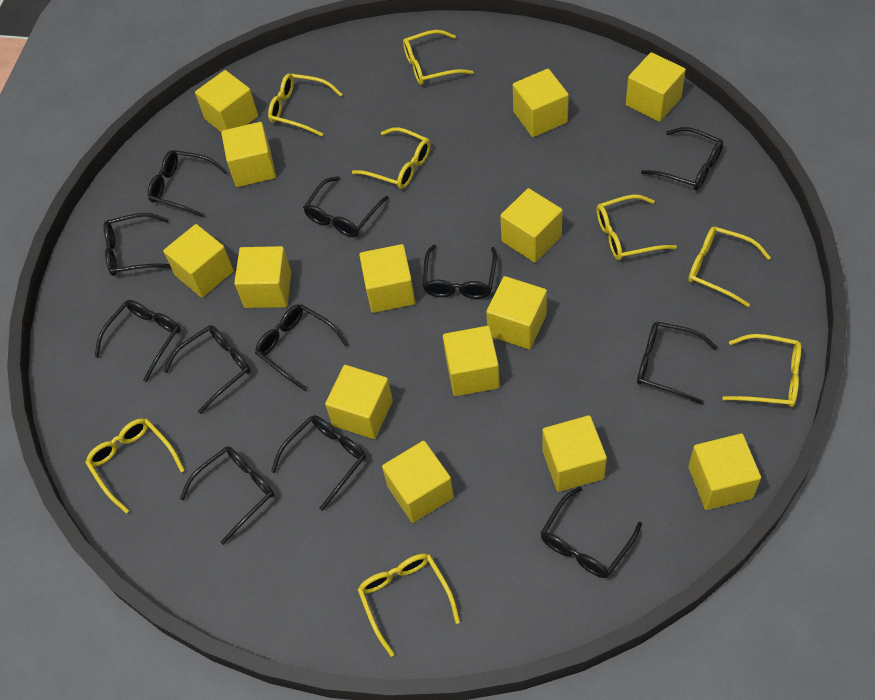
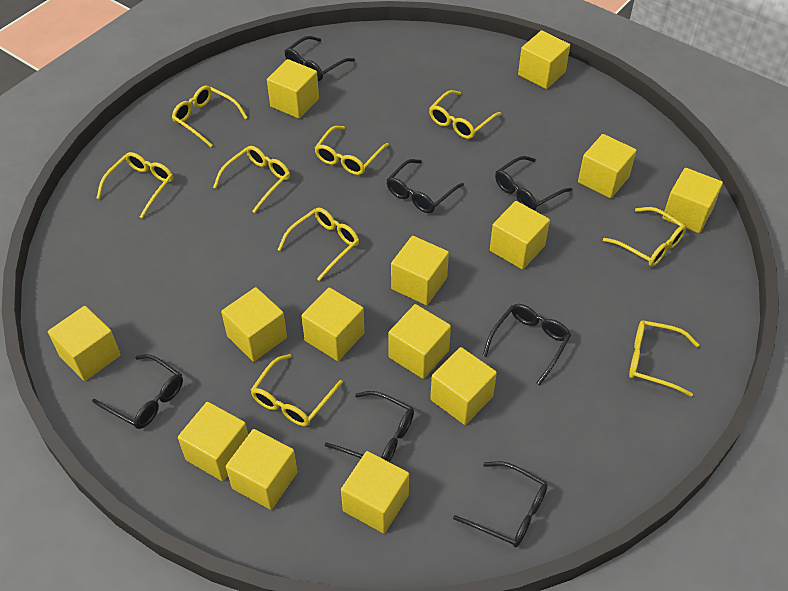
black glasses: [95,300,181,382] [103,213,171,276] [148,150,228,217] [163,325,251,414] [180,446,274,545] [255,304,349,391] [271,415,366,511] [303,176,388,237] [423,245,497,299] [541,487,642,578] [637,322,718,404] [641,127,723,191] = 12 -> [92,354,183,429] [285,36,355,81] [325,391,414,462] [387,159,464,213] [453,461,548,547] [482,304,571,385] [495,156,572,211] = 7
yellow glasses: [85,418,185,514] [268,73,343,137] [352,127,430,189] [358,553,460,657] [403,30,473,85] [597,194,677,260] [688,227,771,307] [722,334,801,407] = 8 -> [96,152,173,218] [172,86,248,147] [213,146,290,213] [251,354,343,426] [278,208,359,281] [315,126,389,175] [429,90,501,139] [603,207,686,267] [629,320,699,397] = 9

